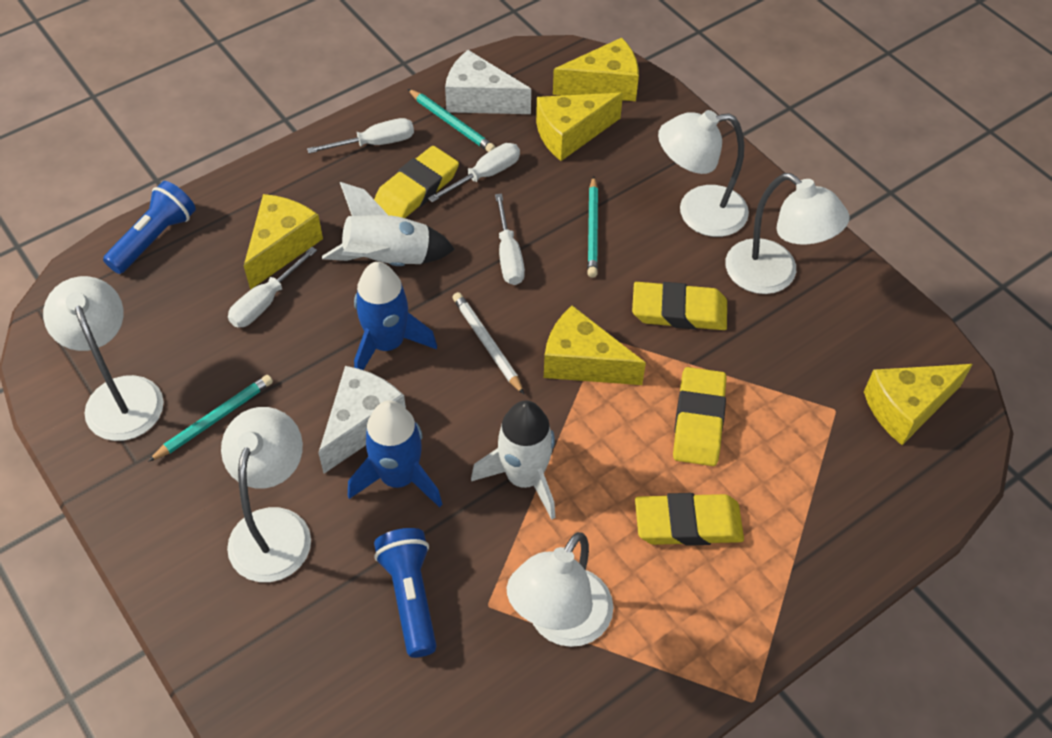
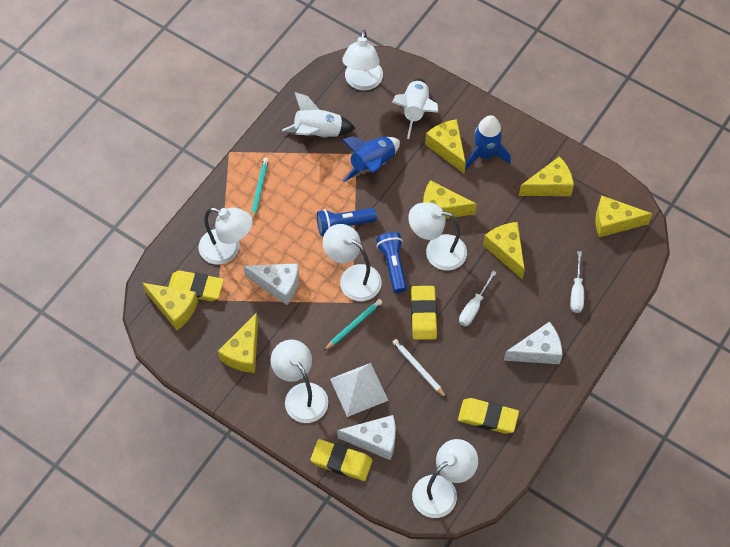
turquoise pencil: [148,375,273,462] [408,89,496,152] [587,176,598,278] = 3 -> [251,157,269,220] [324,299,382,351] = 2
white cheese: [318,366,406,473] [445,50,531,114] = 2 -> [243,264,299,305] [337,415,396,460] [504,321,563,364] = 3
white lamp: [43,276,164,441] [221,407,311,582] [507,532,614,647] [658,110,749,237] [725,173,850,294] = 5 -> [198,207,253,265] [271,340,328,423] [323,224,382,301] [342,30,383,90] [408,202,467,271] [412,439,478,518] = 6
white pyramid: none = 0 -> [330,363,388,417] = 1
white screwdriver: [228,247,317,328] [307,118,414,154] [428,143,520,202] [495,194,525,285] = 4 -> [459,271,497,327] [570,251,584,313] = 2
yellow cheese: [244,194,323,290] [536,93,623,161] [544,305,646,385] [553,38,639,101] [864,364,973,445] = 5 -> [142,283,198,330] [218,313,258,373] [423,180,477,218] [425,119,466,173] [483,222,525,279] [519,156,574,196] [595,195,652,237] = 7

